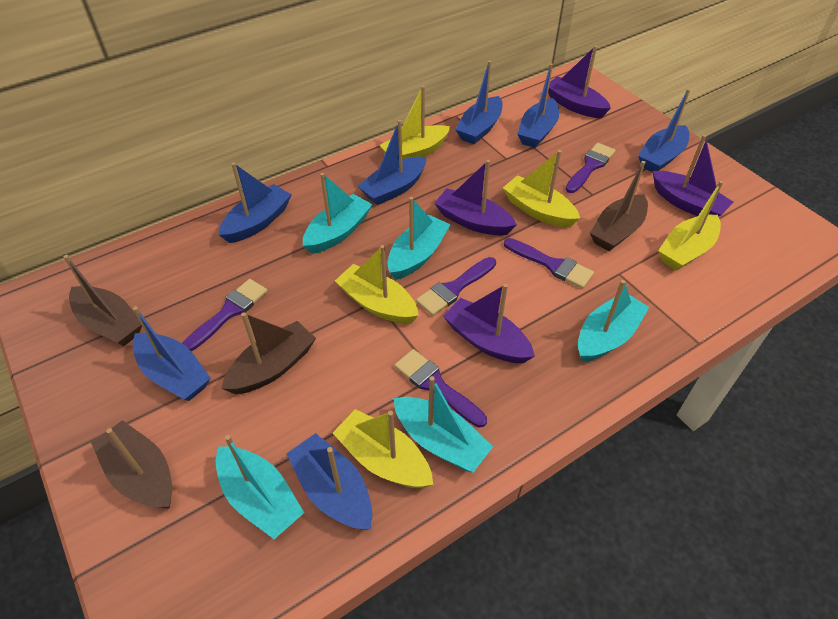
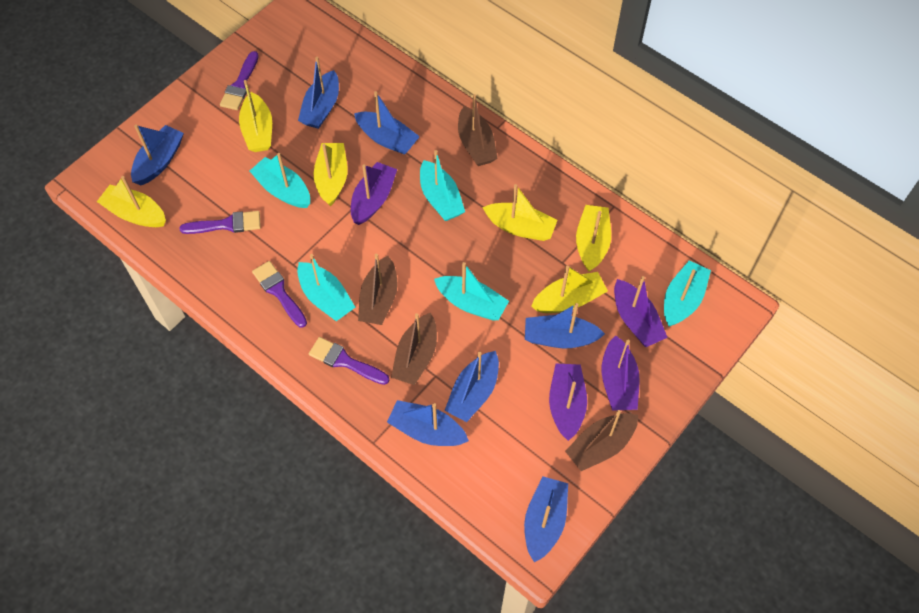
purple brush: [182,279,268,351] [395,349,487,427] [416,257,496,316] [504,238,594,289] [565,143,616,193] = 5 -> [180,211,261,234] [220,51,259,110] [252,261,307,328] [309,337,389,385] = 4
yellow boat: [333,409,433,488] [335,245,419,324] [379,86,450,159] [503,150,580,228] [658,181,723,271] = 5 -> [97,176,166,227] [239,80,272,152] [314,143,347,206] [482,184,557,241] [531,266,608,313] [576,205,611,272] = 6

